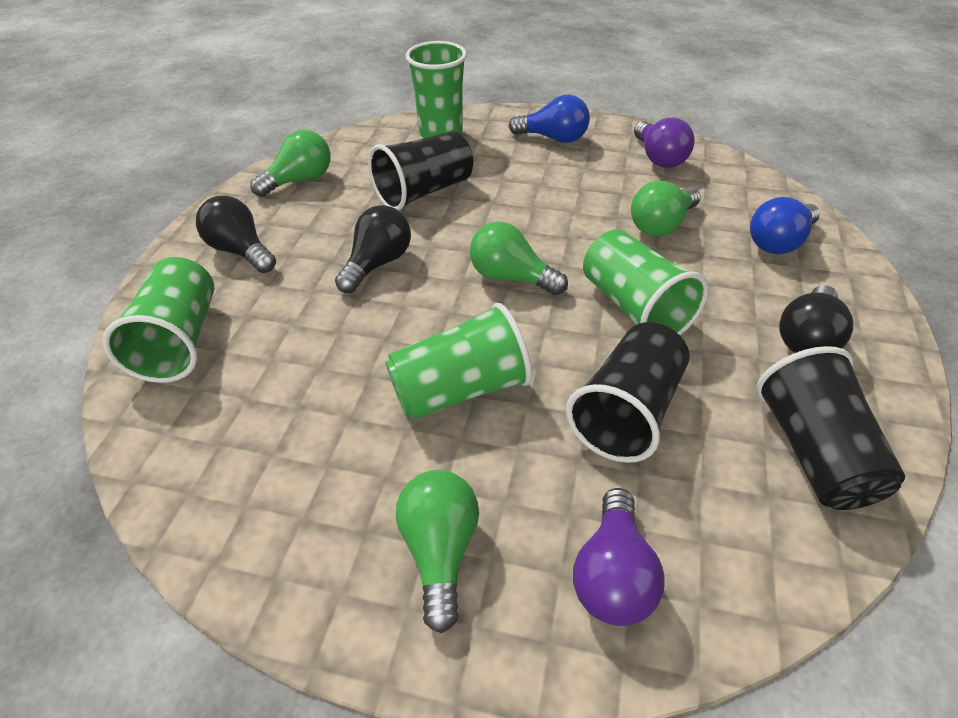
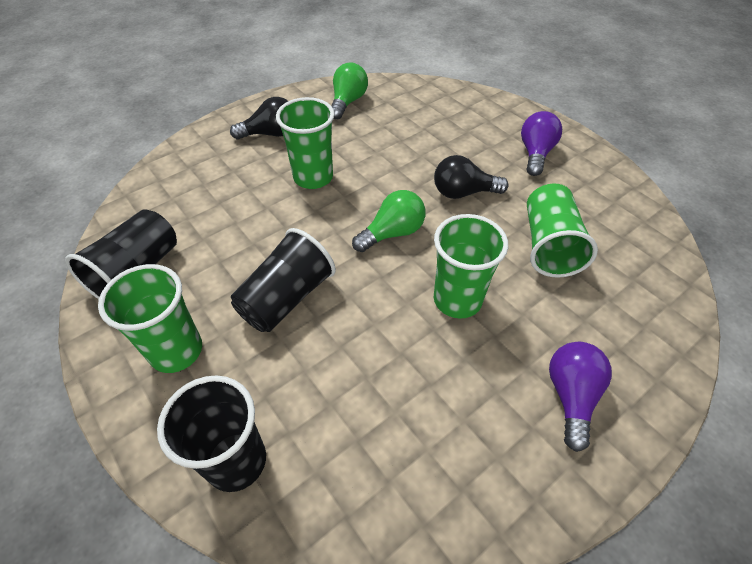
black light bulb: [196,196,276,273] [335,205,411,293] [779,285,854,353] = 3 -> [230,97,288,140] [434,155,509,199] = 2
blue light bulb: [509,95,590,143] [750,197,820,254] = 2 -> none = 0
green light bulb: [250,130,331,197] [396,470,479,633] [470,222,568,295] [631,181,701,236] = 4 -> [331,62,368,119] [352,190,426,252] = 2

